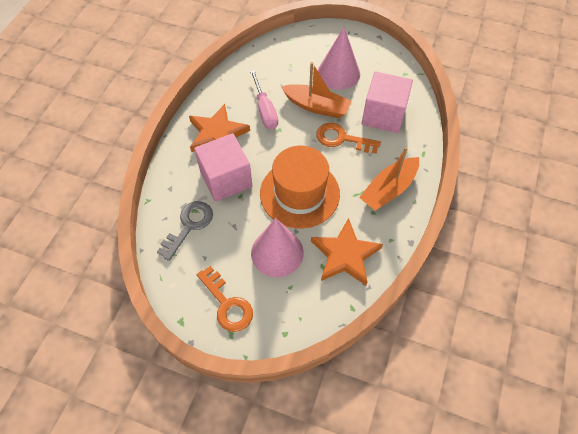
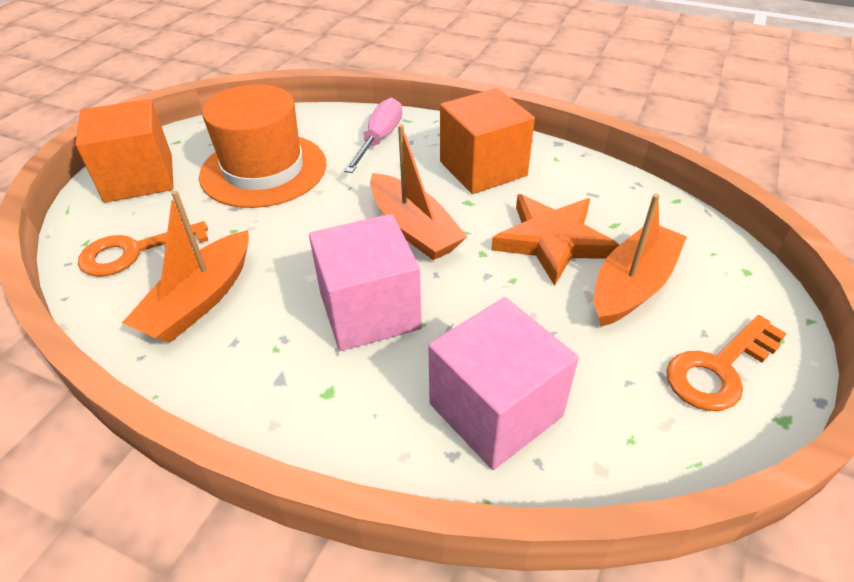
grey key: [157,201,213,261] = 1 -> none = 0
orange boat: [281,62,352,118] [359,147,419,211] = 2 -> [122,190,249,342] [370,124,467,260] [594,194,687,327] = 3
orange cube: none = 0 -> [75,99,174,203] [440,88,535,194] = 2
orange star: [189,104,250,152] [311,218,383,285] = 2 -> [491,194,619,286] = 1
pink cone: [251,218,304,277] [318,27,360,90] = 2 -> none = 0

